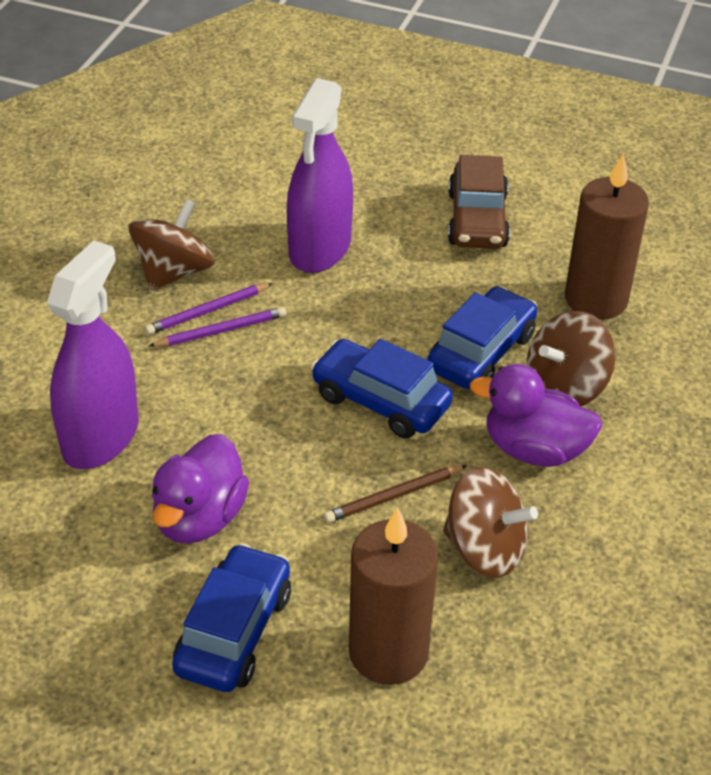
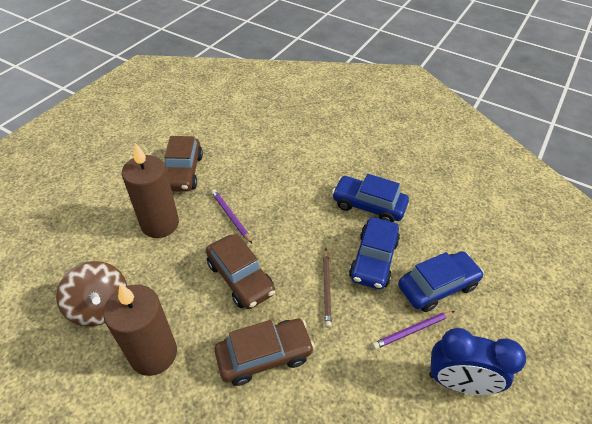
blue clock: none = 0 -> [429,328,526,395] = 1
brown car: [448,155,510,249] = 1 -> [164,136,203,192] [206,234,275,309] [214,319,315,386] = 3
brown spinning top: [129,199,215,291] [443,467,538,578] [527,311,616,406] = 3 -> [56,261,127,326] = 1
purple duck: [152,434,249,544] [470,364,602,467] = 2 -> none = 0
purple spray bottle: [47,240,139,469] [287,78,353,273] = 2 -> none = 0

